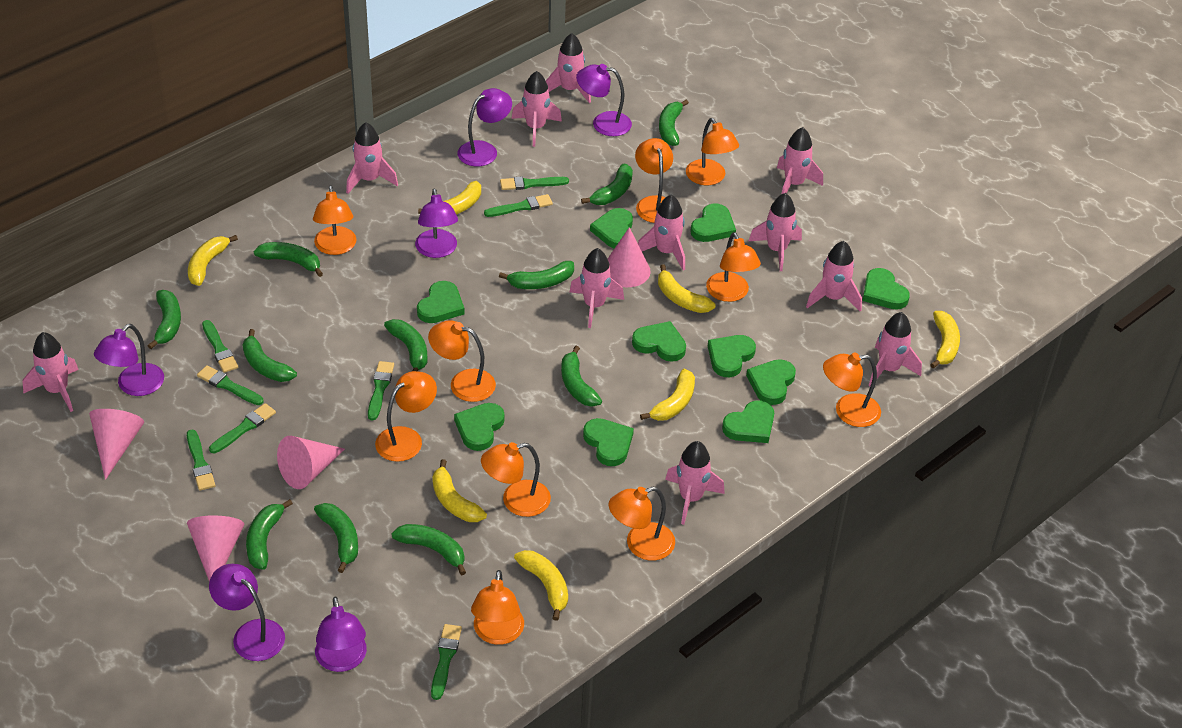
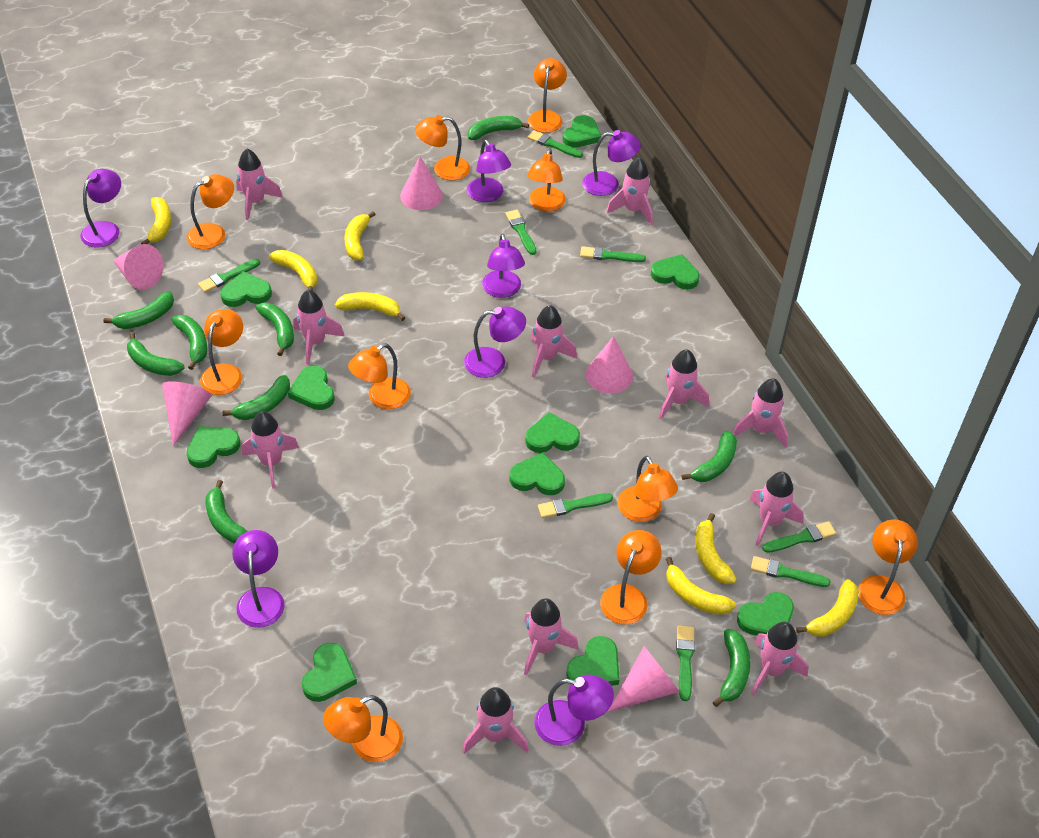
green banana: [148,290,181,349] [243,329,297,382] [246,499,293,570] [254,242,323,277] [314,503,358,573] [384,319,427,371] [392,524,466,576] [499,261,574,289] [561,346,602,407] [581,164,633,205] [659,100,689,146] = 11 -> [103,292,174,329] [127,333,185,376] [171,315,207,370] [205,480,248,543] [223,375,290,420] [255,303,294,356] [468,116,529,140] [681,431,737,482] [713,629,751,707] = 9
pink cone: [89,409,144,480] [187,515,244,581] [277,436,345,489] [608,227,651,287] = 4 -> [113,244,163,290] [162,381,212,447] [400,156,443,210] [586,336,633,393] [608,646,680,712] = 5
purple lamp: [94,324,164,396] [209,564,285,661] [315,597,367,672] [415,188,458,258] [458,88,512,167] [576,64,632,136] = 6 -> [80,169,121,248] [232,530,285,628] [464,306,526,378] [467,139,511,202] [482,233,525,298] [534,675,614,746] [582,130,641,196] = 7

